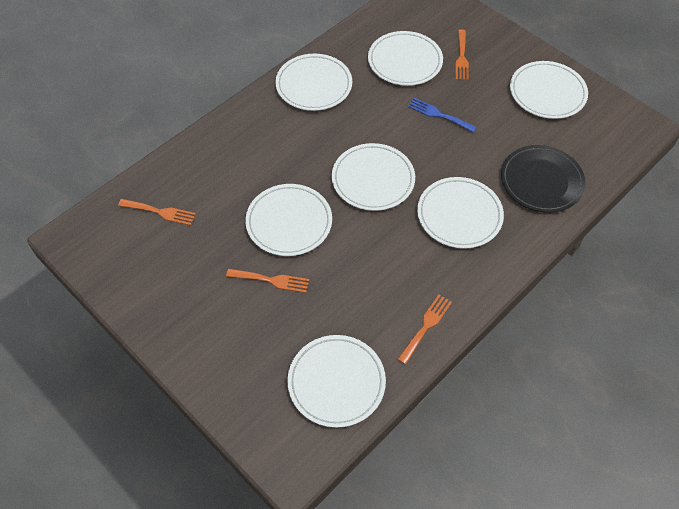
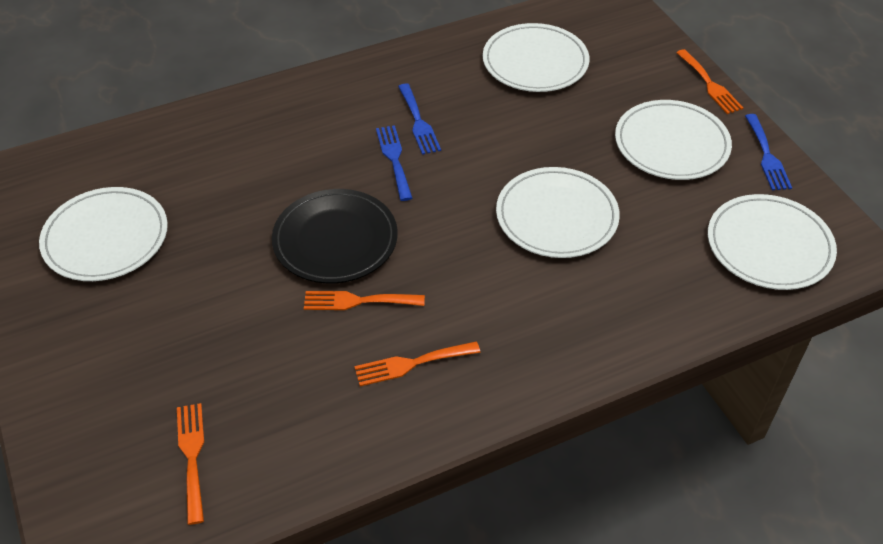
blue fork: [408,98,477,132] = 1 -> [376,125,412,201] [398,83,441,155] [745,114,792,190] = 3
white plate: [245,184,332,256] [275,54,352,111] [288,335,386,428] [332,143,415,211] [368,31,443,86] [417,177,504,249] [510,61,588,119] = 7 -> [39,187,168,281] [483,23,589,92] [496,167,620,258] [615,100,732,180] [708,194,837,290] = 5

